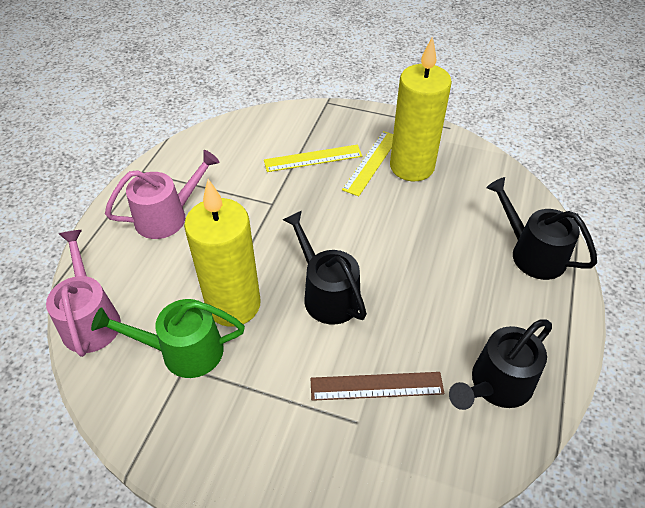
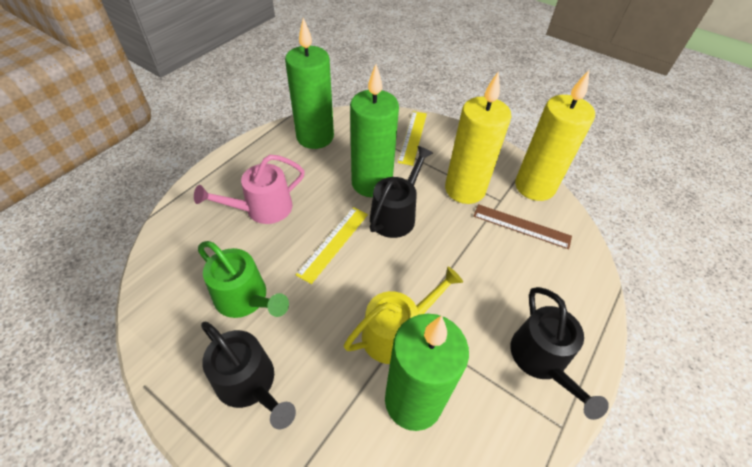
green candle: none = 0 -> [285,18,334,149] [350,64,399,197] [385,313,469,431] = 3
pink watering can: [46,230,121,357] [105,150,220,239] = 2 -> [194,155,305,224] = 1
yellow watering can: none = 0 -> [344,266,463,364] = 1

